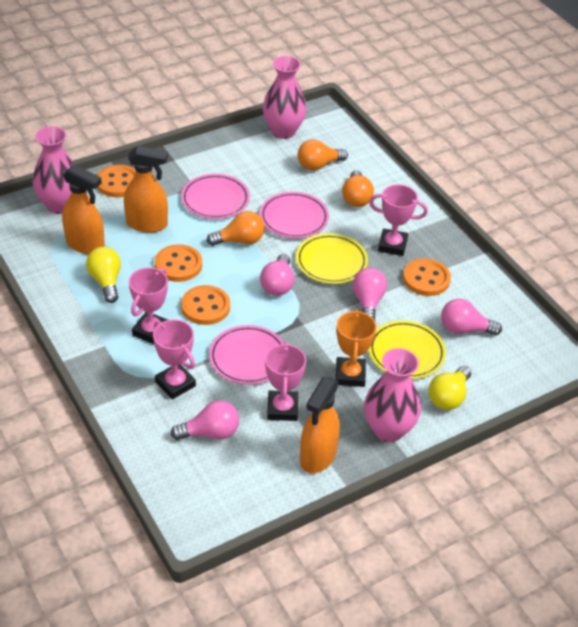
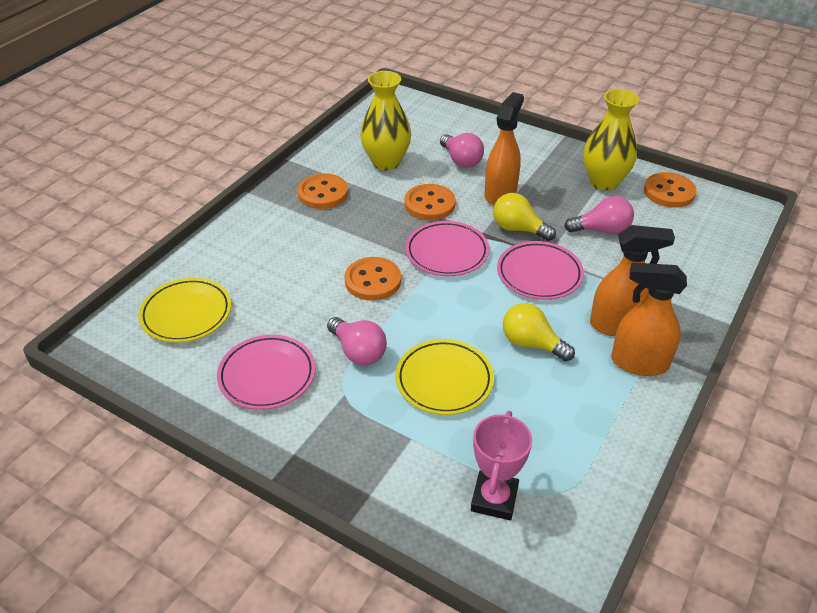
orange light bulb: [207,211,265,246] [297,139,348,170] [342,170,374,207] = 3 -> none = 0
orange trophy: [336,309,377,387] = 1 -> none = 0
pink light bulb: [171,400,239,440] [260,254,294,296] [353,268,387,320] [441,299,502,336] = 4 -> [327,317,387,365] [440,133,484,168] [564,196,634,234] = 3
pink trophy: [129,268,168,344] [153,319,196,399] [265,342,306,421] [369,184,428,256] = 4 -> [471,411,532,520] = 1
pink vase: [33,126,75,214] [263,56,307,139] [364,348,421,442] = 3 -> none = 0
yellow vase: none = 0 -> [360,71,411,170] [583,89,639,190] = 2

